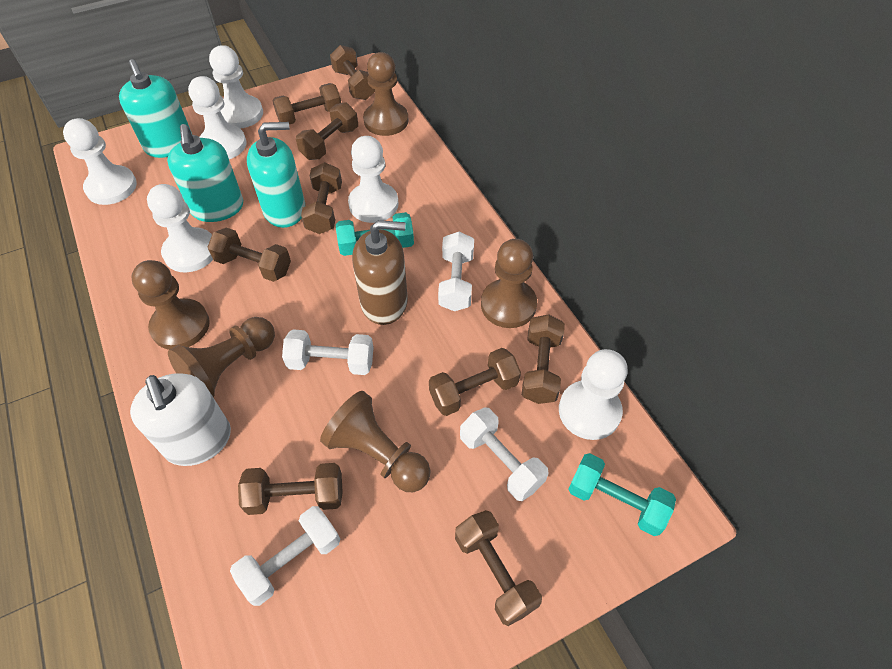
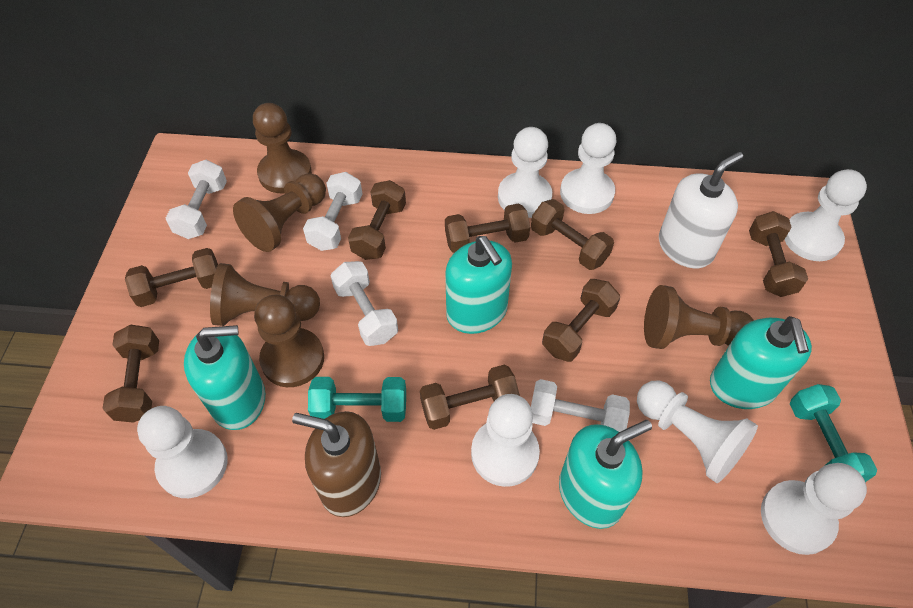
brown dumbbell: [207,228,291,282] [238,463,343,515] [272,83,341,125] [296,102,358,160] [301,162,342,234] [330,45,375,100] [429,348,521,416] [455,510,542,626] [522,314,565,404] = 9 -> [102,325,159,423] [125,248,218,307] [348,180,406,260] [420,365,520,430] [445,204,530,253] [531,199,614,270] [542,279,620,362] [749,211,808,297] = 8
turquoise soap dispenser: [119,59,192,158] [167,124,243,222] [247,122,305,228] = 3 -> [184,325,265,430] [445,236,512,334] [559,420,652,529] [710,316,812,409] = 4
white pawn: [63,118,137,205] [147,184,213,272] [188,76,246,159] [209,45,263,128] [348,136,398,223] [559,349,628,440] = 6 -> [137,406,228,498] [471,394,540,487] [498,127,552,218] [560,123,616,214] [637,380,758,483] [761,463,867,555] [784,169,867,261] = 7

